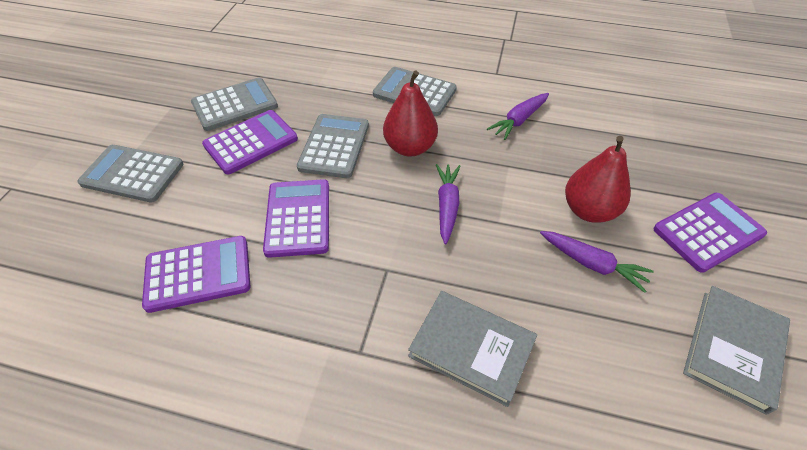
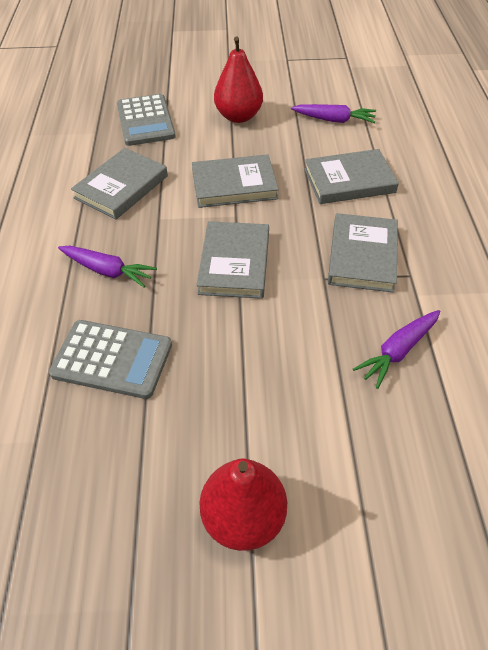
grey book: [408,291,537,407] [683,286,790,415] = 2 -> [71,148,168,219] [192,154,279,208] [196,221,269,299] [304,149,399,204] [328,213,398,292] = 5
grey calculator: [77,145,184,203] [191,78,278,131] [297,114,369,178] [373,67,457,116] = 4 -> [49,320,172,399] [117,94,176,146] = 2
purple calculator: [142,236,250,313] [202,110,298,174] [263,179,329,258] [653,193,767,273] = 4 -> none = 0

